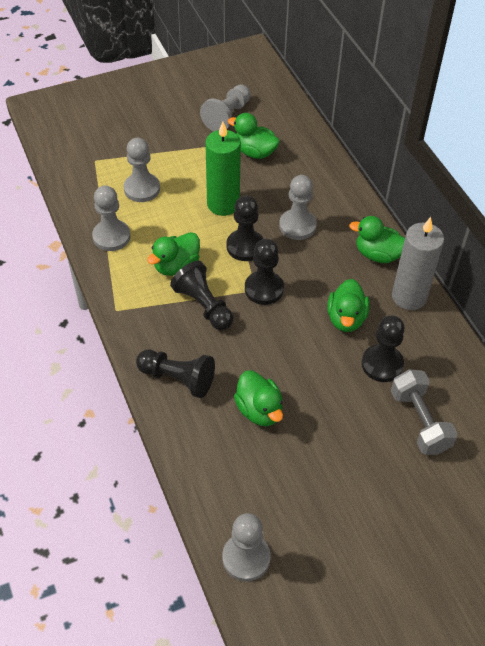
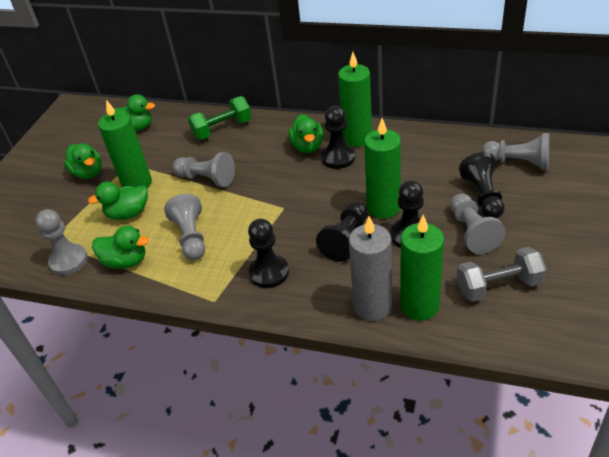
green candle: [205,122,241,216] = 1 -> [98,100,152,188] [338,52,372,147] [364,118,401,219] [400,215,444,321] = 4
green dumbbell: none = 0 -> [188,96,252,140] = 1

